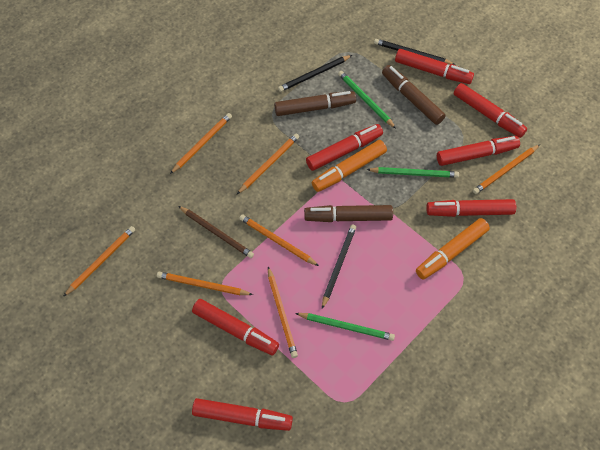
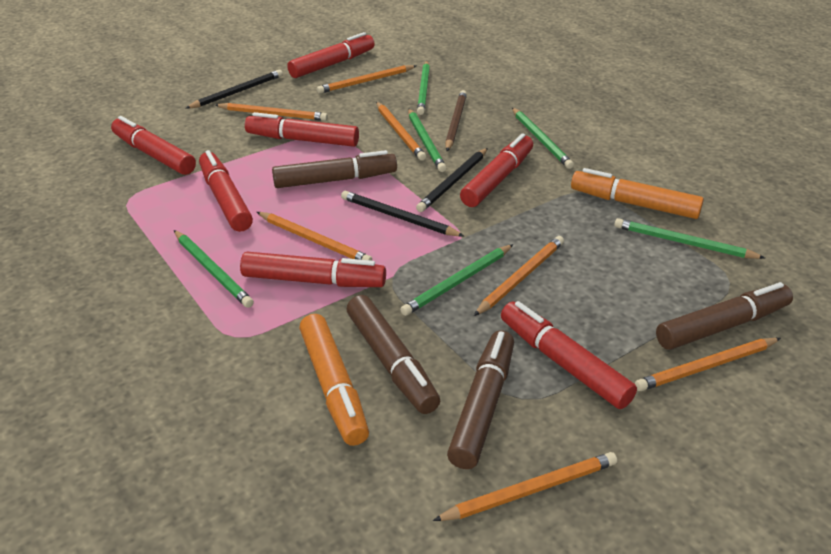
brown marker: [274,91,356,116] [304,205,393,222] [382,65,446,125] = 3 -> [272,150,397,188] [347,295,440,414] [447,330,514,469] [656,282,793,350] = 4
green pencil: [295,313,395,341] [338,71,396,128] [366,167,459,178] = 3 -> [174,230,254,308] [400,244,513,316] [408,108,446,172] [417,61,430,115] [512,108,574,169] [614,218,765,259] = 6

